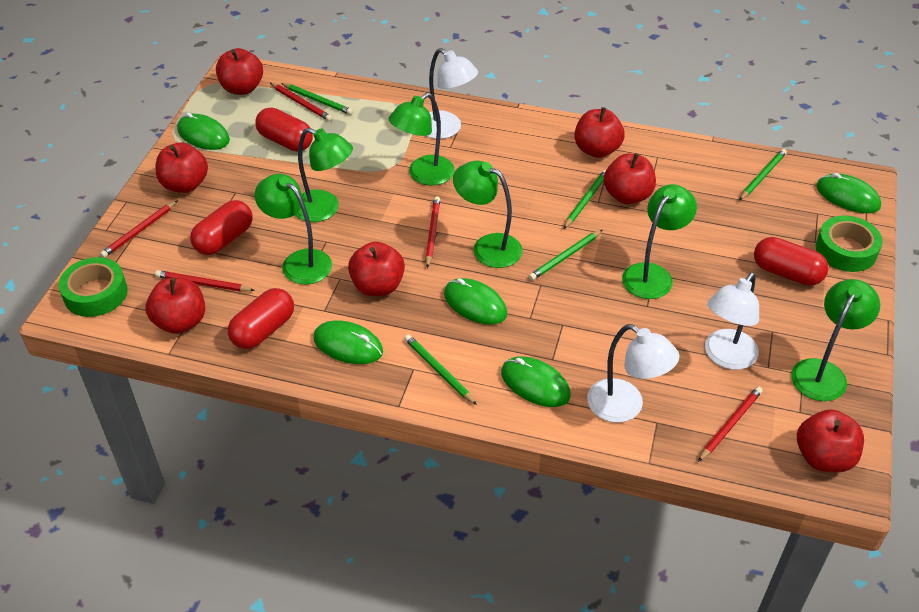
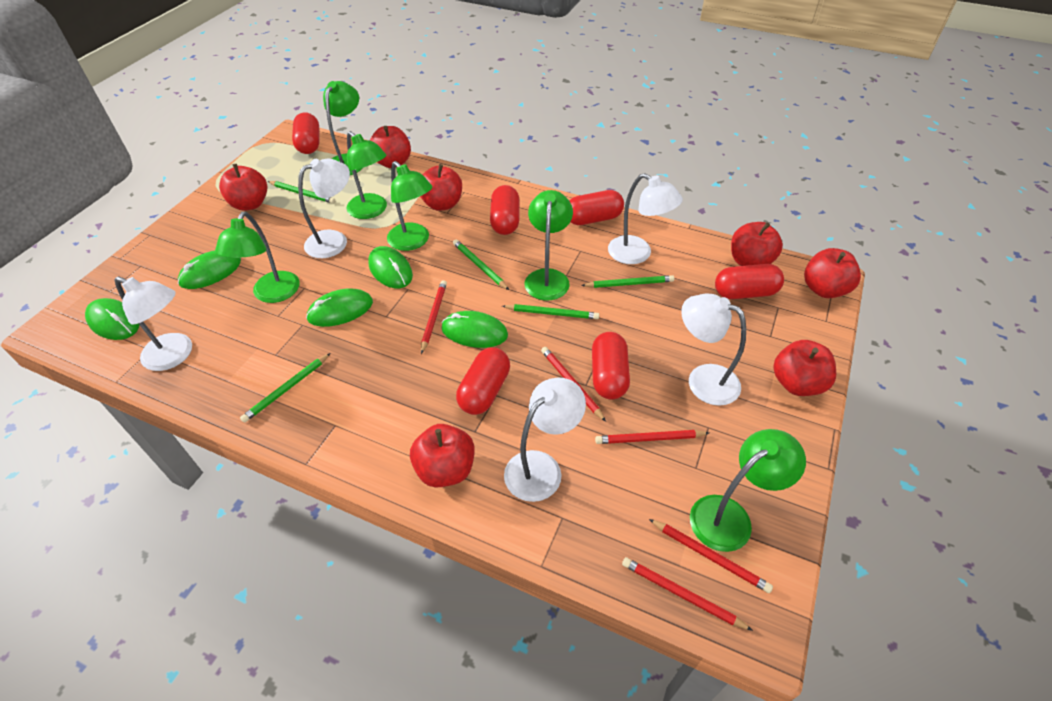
green tape: [58,257,128,317] [816,216,883,272] = 2 -> none = 0
red capsule: [190,200,252,255] [228,288,294,349] [255,107,313,152] [754,237,829,286] = 4 -> [292,112,319,154] [456,347,510,415] [490,185,520,235] [569,190,624,225] [592,332,630,400] [715,264,784,299] = 6
white lamp: [427,48,478,139] [587,324,679,423] [705,272,759,370] = 3 -> [114,276,192,371] [298,158,350,258] [504,378,586,502] [608,173,683,264] [681,294,746,406] = 5

